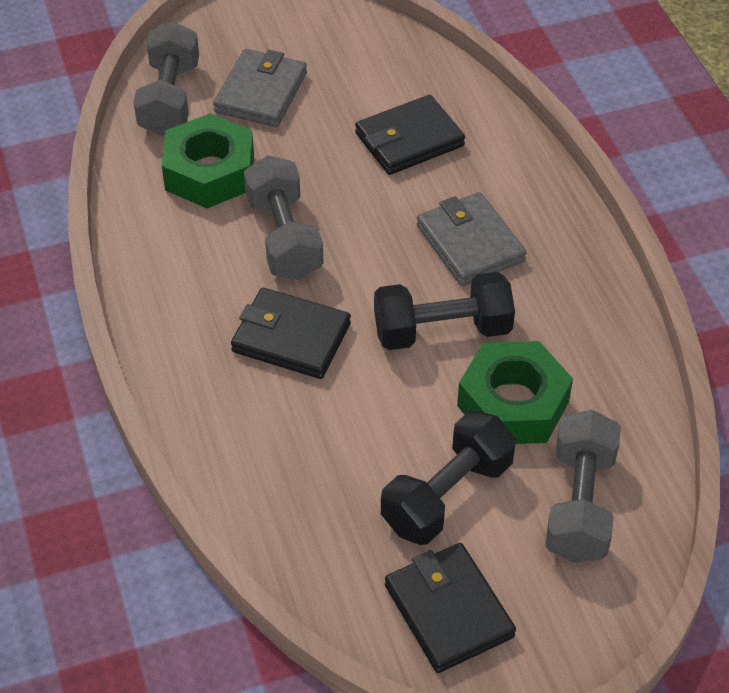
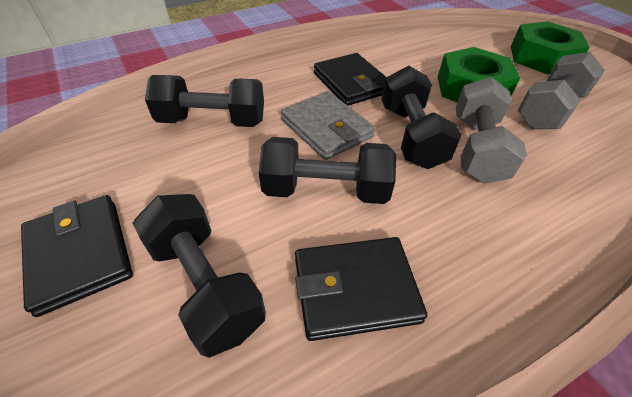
black dumbbell: [374,272,515,350] [381,411,516,545] = 2 -> [132,194,266,358] [145,75,264,127] [259,137,396,204] [382,66,461,169] = 4
grey dumbbell: [134,21,199,136] [244,155,324,280] [545,410,621,563] = 3 -> [456,77,527,184] [518,52,605,129] = 2
grey wallet: [213,49,307,127] [417,192,527,286] = 2 -> [281,91,375,160] = 1

